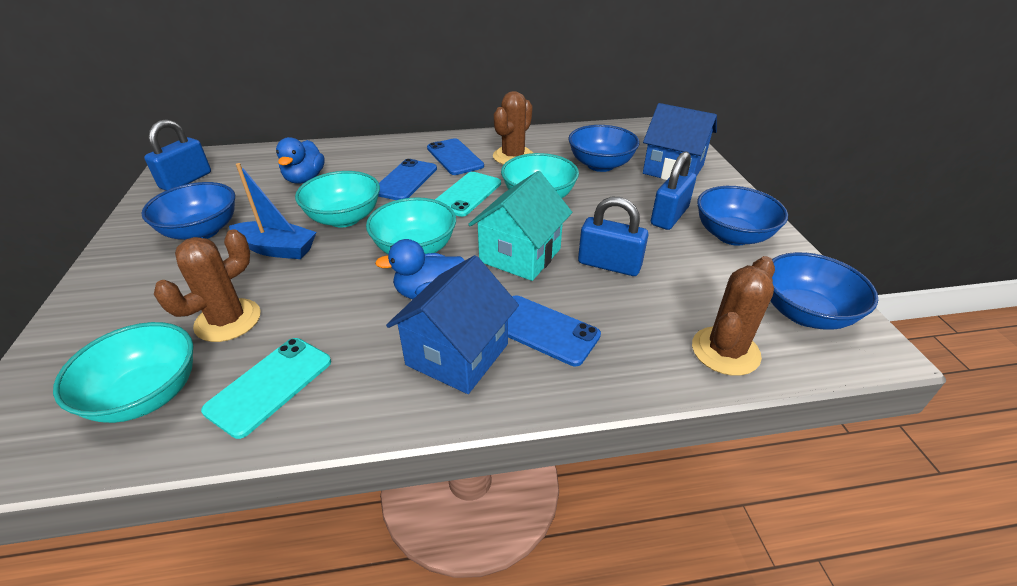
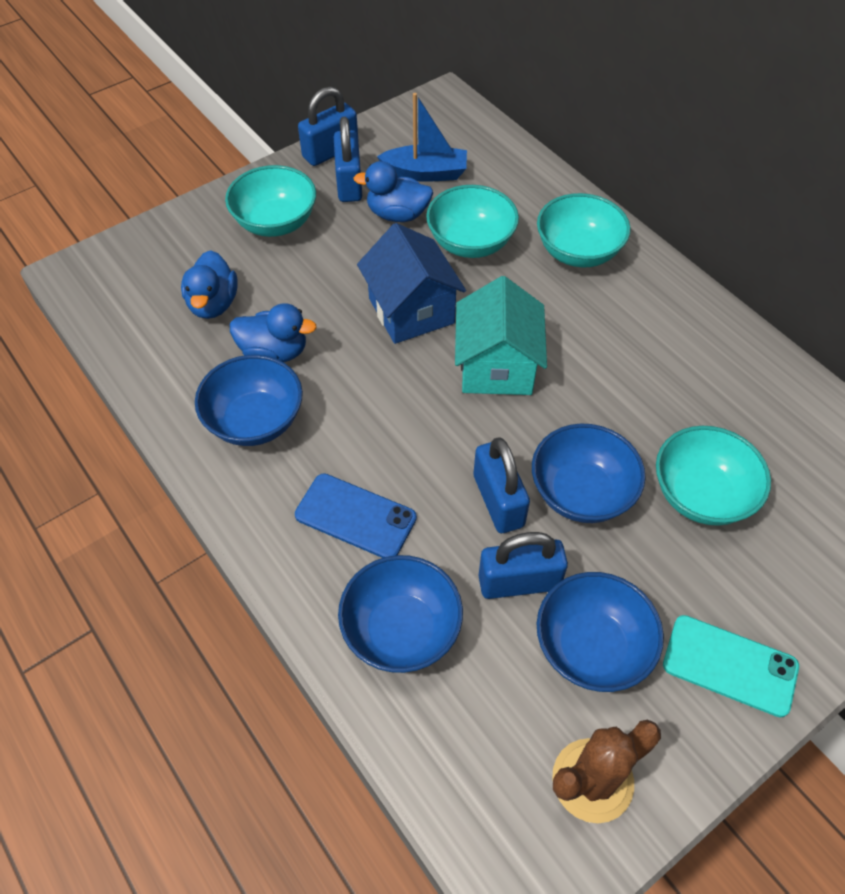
blue duck: [276,137,325,184] [375,239,465,300] = 2 -> [181,250,238,319] [230,303,317,362] [353,161,433,222] = 3
blue house: [386,255,519,394] [643,103,717,180] = 2 -> [357,223,466,344] = 1
blue padlock: [144,119,211,191] [578,197,648,276] [651,151,696,230] = 3 -> [298,87,359,166] [334,117,362,202] [474,437,530,533] [478,532,568,599] = 4
blue phone: [378,159,437,200] [427,138,484,175] [508,295,601,366] = 3 -> [295,473,417,558] = 1
brown cactus: [154,229,261,342] [493,91,533,165] [692,256,775,376] = 3 -> [552,720,661,823] = 1
turquoise phone: [201,338,331,439] [435,172,501,217] = 2 -> [663,615,799,718] = 1

